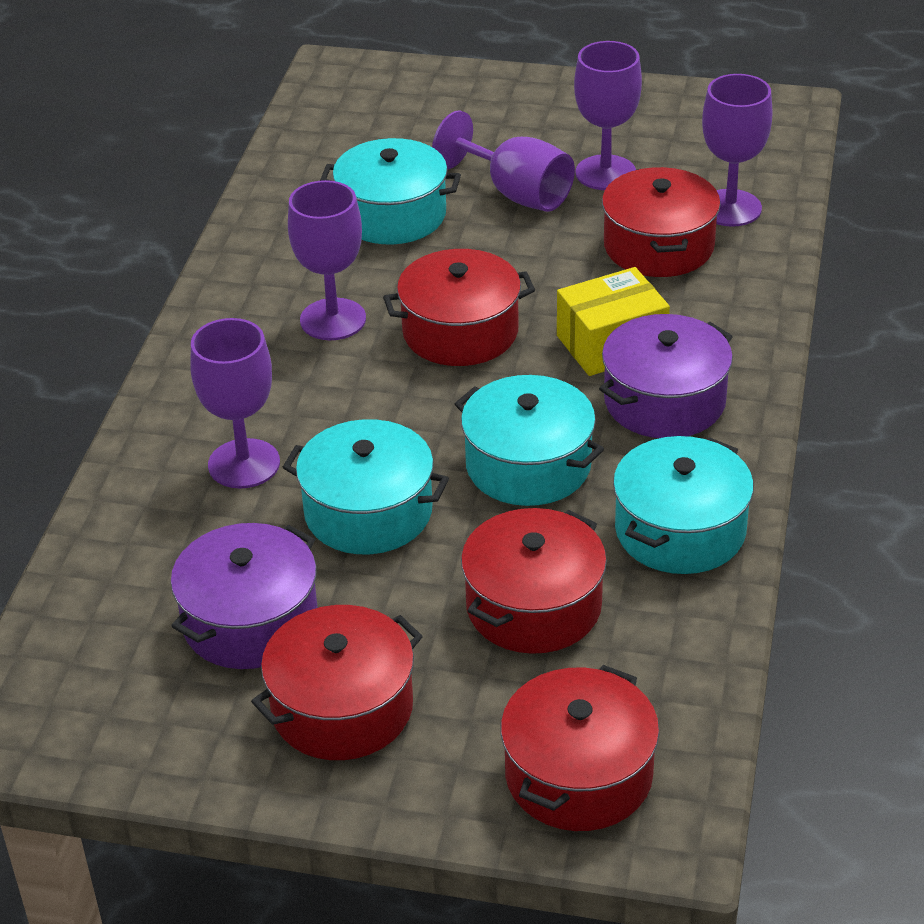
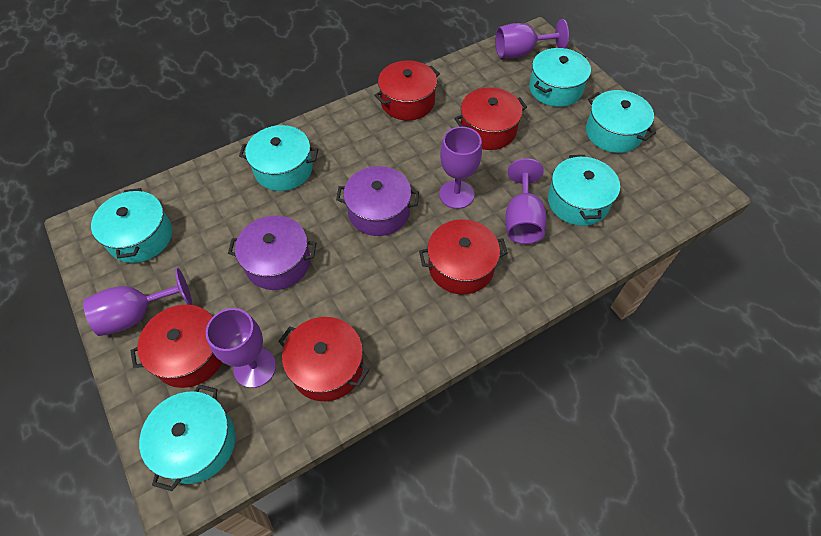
turquoise pot: [283,419,449,554] [320,138,461,244] [455,375,604,506] [613,436,754,574] = 4 -> [91,188,172,263] [139,384,236,491] [239,125,318,191] [529,48,591,107] [548,155,620,226] [586,90,656,153] = 6
yellow box: [557,267,670,376] = 1 -> none = 0

